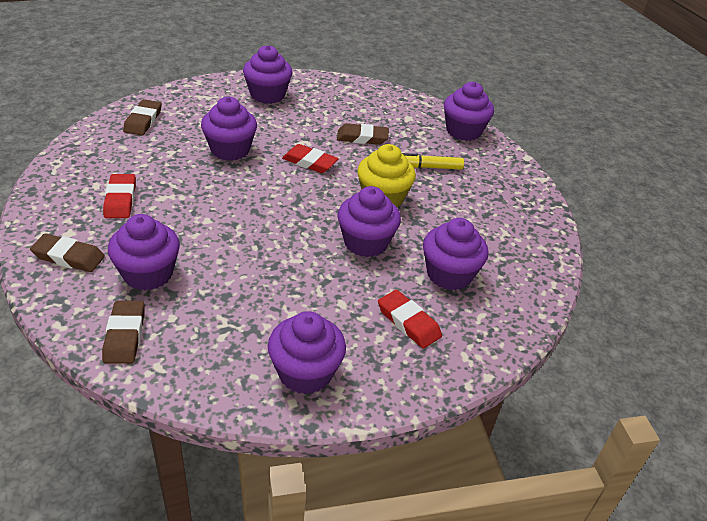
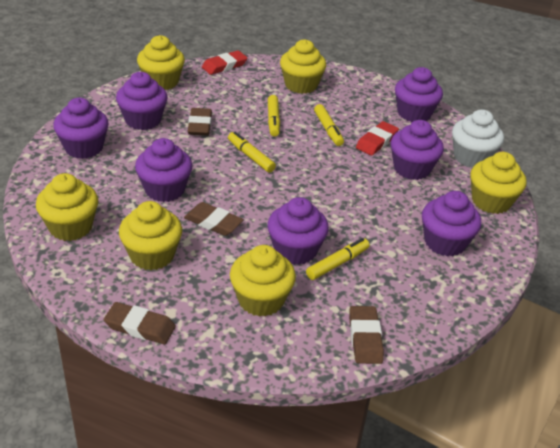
red eraser: [103,174,136,218] [282,144,339,173] [378,290,442,349] = 3 -> [202,50,247,75] [356,121,399,156] = 2
white cupcake: none = 0 -> [452,109,504,168] = 1
yellow cupcake: [357,144,416,207] = 1 -> [36,173,98,241] [119,201,182,270] [137,35,185,90] [230,245,296,317] [280,39,326,94] [470,152,527,214] = 6
yellow marker: [402,153,464,170] = 1 -> [228,132,276,173] [268,95,280,137] [306,238,370,280] [314,104,344,146] = 4

